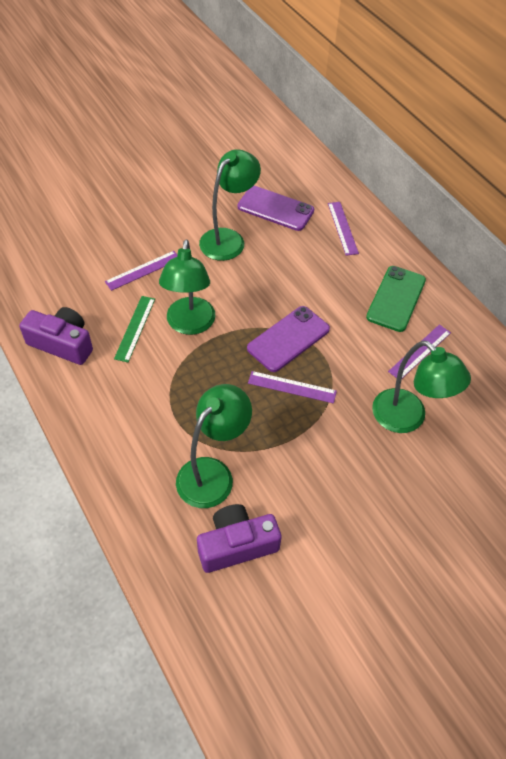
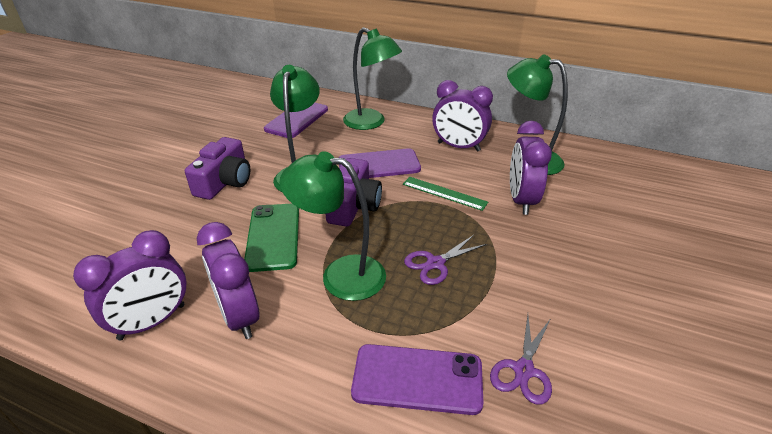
purple clock: none = 0 -> [73,230,186,340] [197,222,260,339] [432,80,493,152] [510,121,552,215] = 4
purple phone: [237,186,314,231] [247,306,330,372] = 2 -> [264,103,328,138] [339,148,421,178] [351,344,484,415] = 3
purple ruler: [105,251,177,291] [248,371,337,403] [328,202,359,256] [388,325,451,378] = 4 -> none = 0
purple scissors: none = 0 -> [404,235,487,285] [490,315,552,405] = 2

